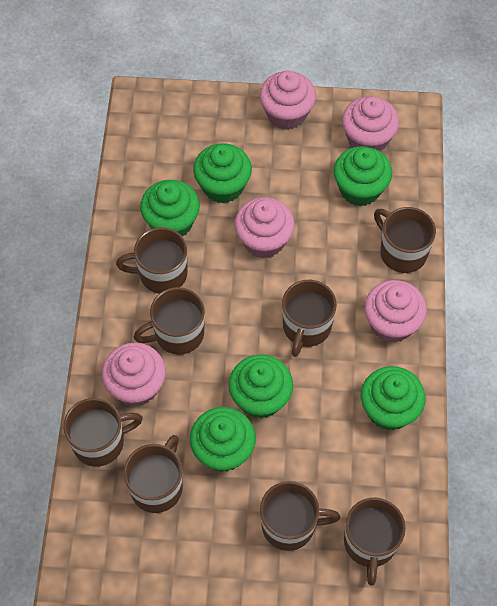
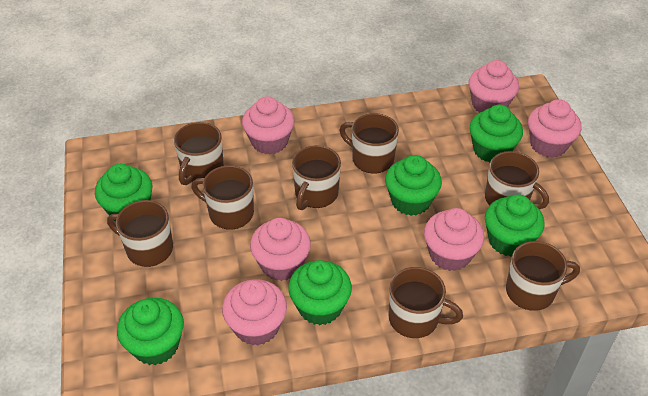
pink cupcake: [102,343,166,407] [234,197,295,258] [260,71,316,130] [342,96,399,152] [364,280,427,343] = 5 -> [222,279,287,346] [242,96,295,154] [250,218,311,281] [424,208,484,271] [469,60,519,113] [528,99,582,158] = 6

